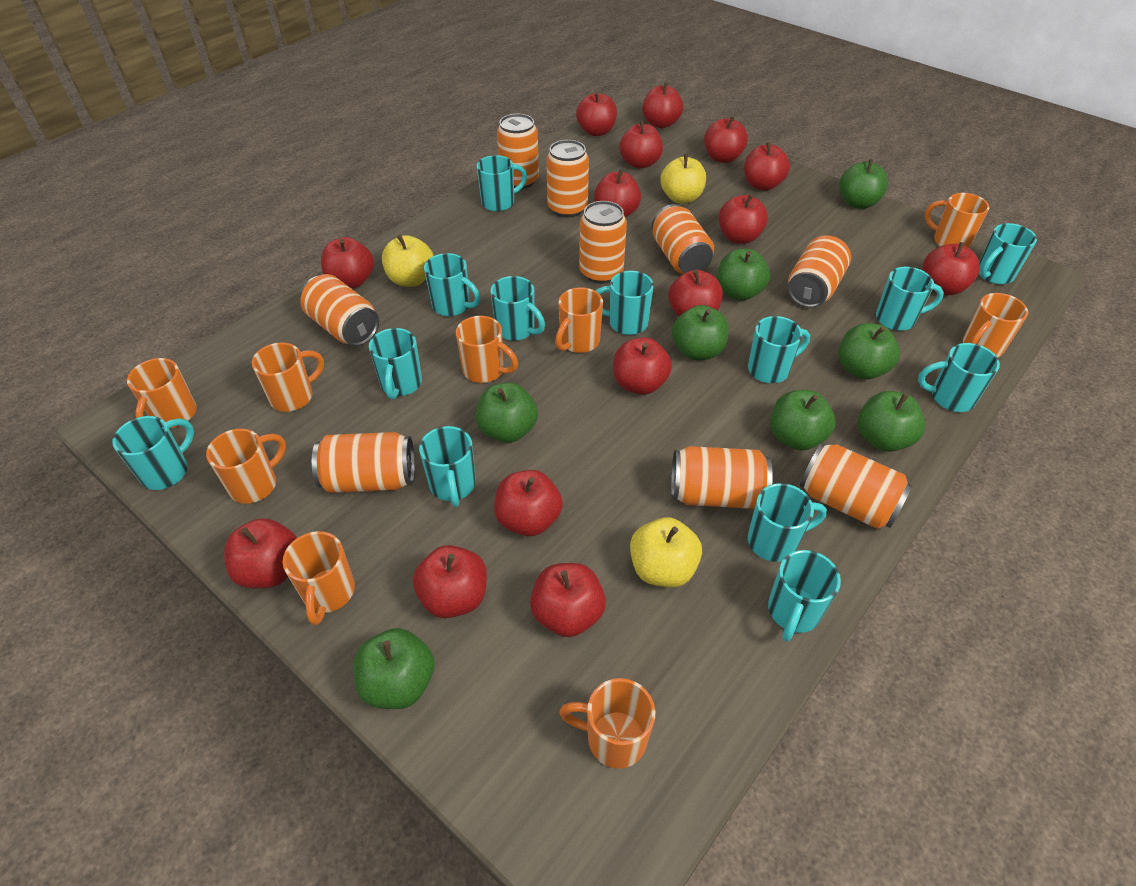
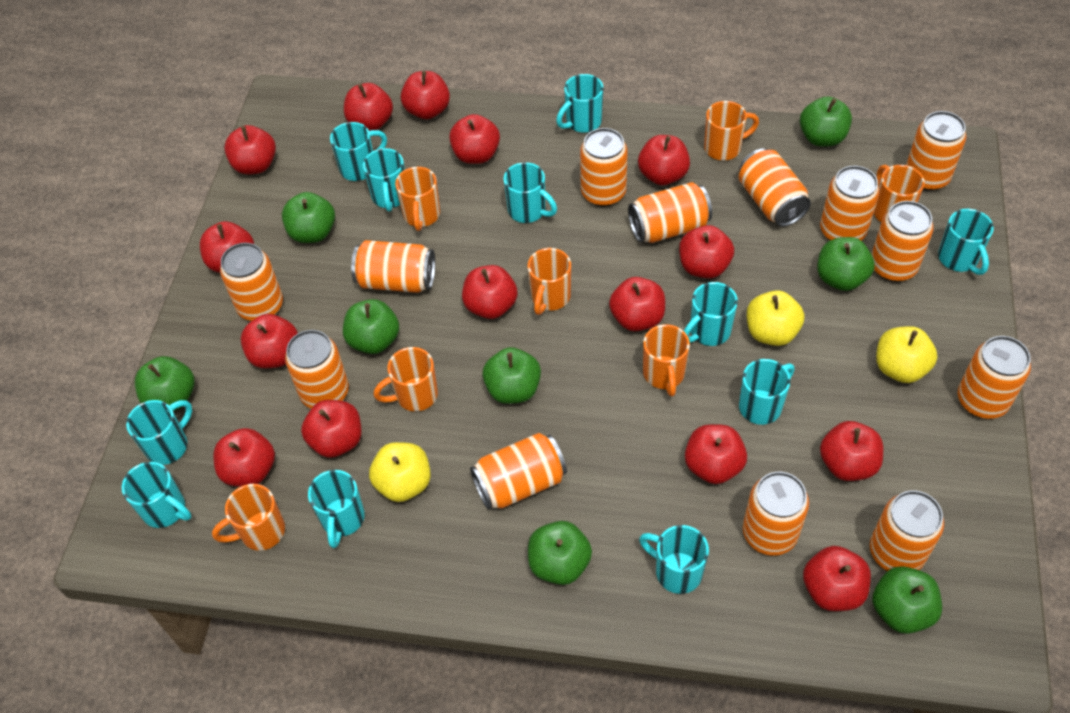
orange can: [300,274,379,346] [312,432,415,493] [497,114,539,189] [546,140,589,218] [579,201,627,284] [652,204,714,274] [671,446,773,509] [788,235,851,308] [800,443,912,529] = 9 -> [220,243,283,321] [285,330,349,408] [351,240,435,293] [470,433,567,510] [580,128,628,207] [628,182,712,243] [739,148,811,227] [743,472,809,555] [820,166,879,241] [870,490,944,571] [872,201,934,282] [906,111,967,191] [958,336,1031,419] = 13
orange mug: [127,358,197,428] [206,429,286,504] [252,342,324,412] [283,531,355,625] [456,316,518,383] [555,287,603,353] [559,678,655,769] [925,193,989,248] [963,293,1028,358] = 9 -> [212,484,285,551] [374,347,438,412] [395,167,440,231] [527,248,571,315] [643,324,690,397] [704,101,759,160] [874,164,925,222] = 7
turquoise mug: [112,416,194,490] [369,328,422,399] [419,426,476,507] [424,253,481,316] [477,155,527,212] [491,276,545,341] [596,271,654,335] [748,316,810,383] [748,483,827,562] [768,550,841,642] [876,267,944,331] [918,343,1000,412] [979,223,1037,284] = 13 -> [122,462,191,528] [126,400,192,465] [308,470,365,548] [330,122,387,181] [363,148,405,212] [503,162,557,223] [556,74,604,133] [639,525,709,594] [684,282,738,346] [739,359,795,425] [938,209,994,275] = 11

